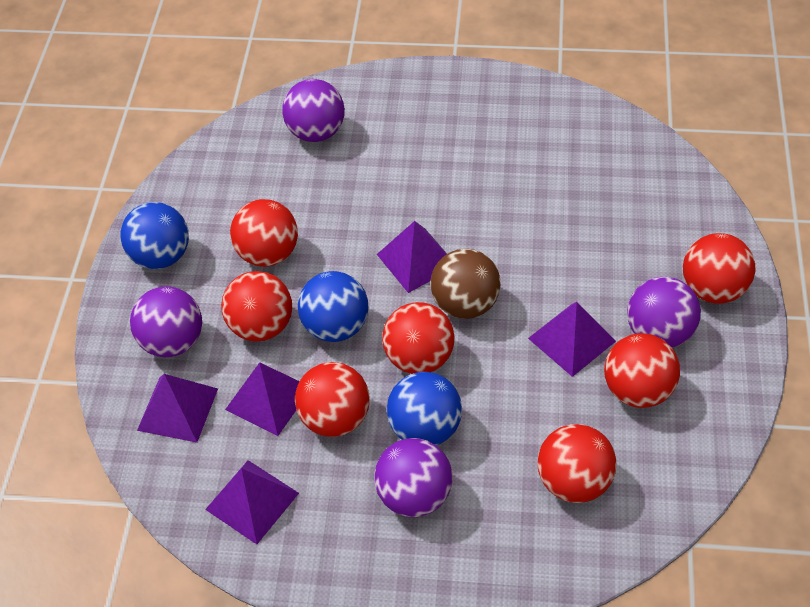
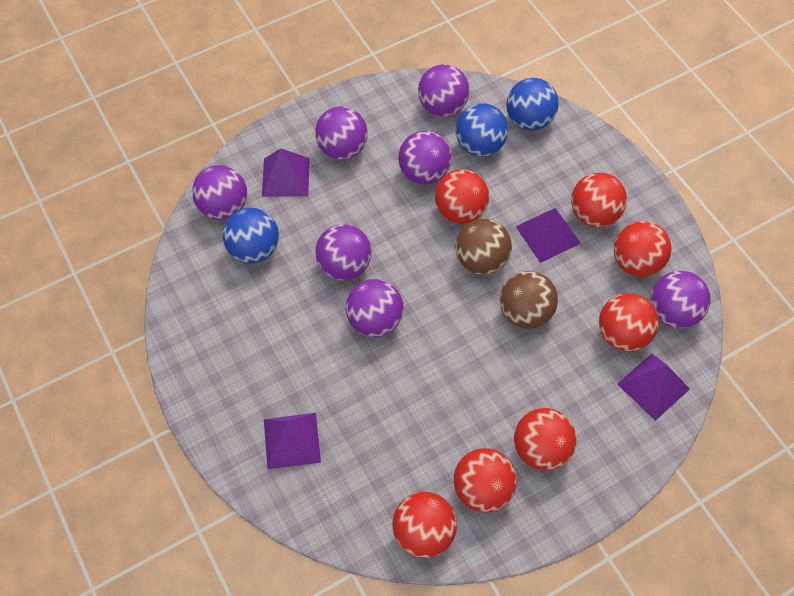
brown ball: [430,249,501,319] = 1 -> [456,219,512,275] [500,271,558,329] = 2
purple ball: [130,286,202,357] [282,79,345,142] [374,438,453,517] [627,277,701,348] = 4 -> [192,165,247,220] [315,106,368,160] [315,224,372,280] [346,279,403,337] [398,131,452,185] [418,64,469,117] [650,271,711,328] = 7
purple pyramid: [137,374,218,443] [205,460,299,544] [225,362,300,436] [377,221,447,293] [528,302,616,377] = 5 -> [262,148,310,197] [264,413,321,469] [516,208,581,263] [617,354,690,421] = 4

